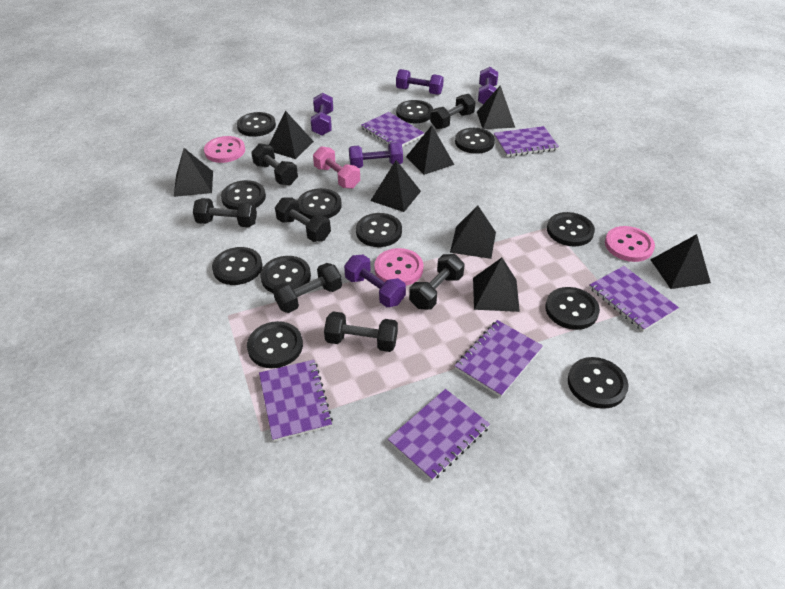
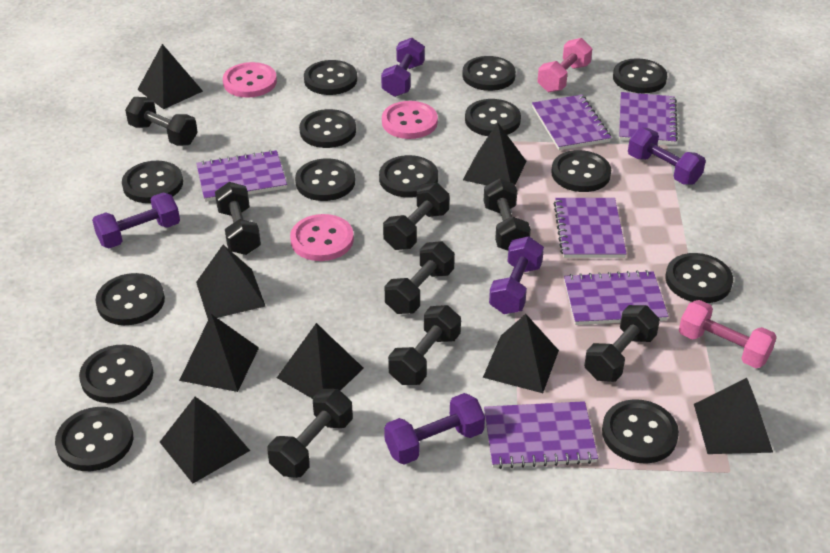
black button: [212,247,263,285] [221,180,266,210] [237,112,276,137] [247,321,303,368] [260,256,311,293] [297,188,342,219] [356,213,402,247] [396,100,433,123] [455,128,495,154] [545,287,600,330] [547,212,595,246] [568,357,628,409] = 12 -> [55,407,133,471] [79,345,153,403] [95,273,165,325] [122,161,183,203] [295,158,355,201] [299,109,356,148] [304,60,357,95] [379,155,438,198] [462,56,516,91] [465,99,521,136] [551,150,611,192] [602,399,679,464] [613,58,667,93] [666,253,733,303] = 14
black dumbbell: [193,198,257,227] [251,143,298,185] [273,263,342,313] [275,198,331,242] [324,311,398,352] [409,254,465,310] [430,94,475,129] = 7 -> [125,97,198,146] [215,182,261,255] [268,389,353,478] [383,183,449,250] [384,241,455,314] [388,305,461,385] [484,178,531,251] [584,305,660,382] = 8
pink dumbbell: [313,146,360,189] = 1 -> [537,38,592,92] [679,300,777,368] = 2

